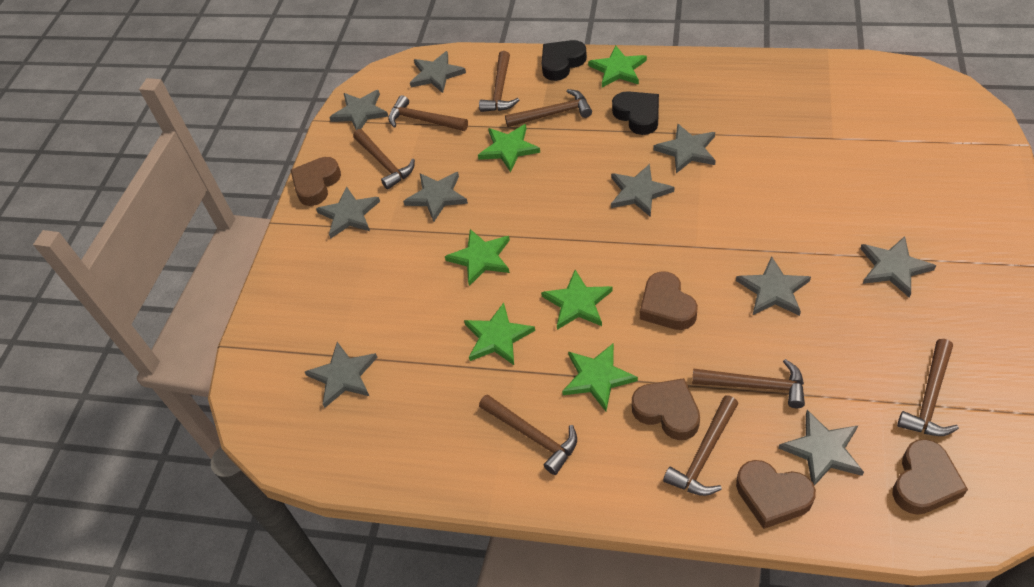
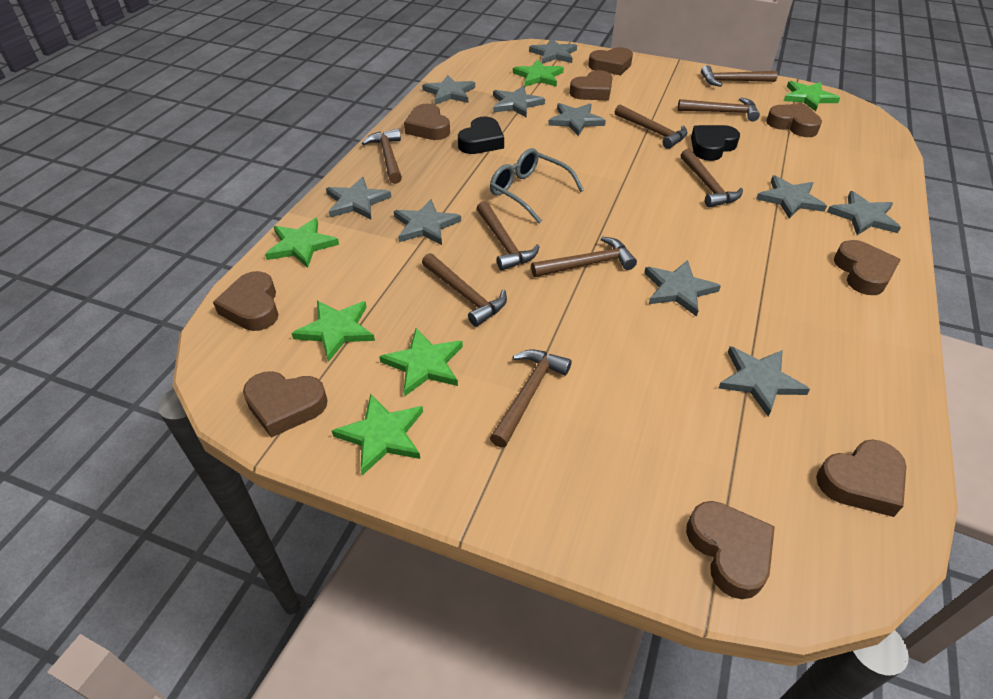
brown hammer: [353,129,415,190] [388,95,468,131] [479,51,519,112] [479,394,577,475] [505,89,592,127] [663,395,738,496] [692,359,805,408] [897,339,959,436] = 8 -> [362,129,402,184] [422,253,507,327] [476,201,540,271] [490,350,572,448] [531,237,637,277] [615,104,688,149] [678,98,760,122] [681,149,743,208] [701,65,778,87] = 9
brown heart: [291,157,341,206] [632,378,700,440] [640,271,698,330] [736,460,816,529] [893,439,968,515] = 5 -> [213,271,279,331] [243,371,328,438] [404,104,450,140] [570,70,613,101] [588,47,633,75] [686,501,775,599] [766,104,822,137] [816,439,906,517] [834,240,901,295] = 9
grey glasses: none = 0 -> [490,148,584,223] = 1

